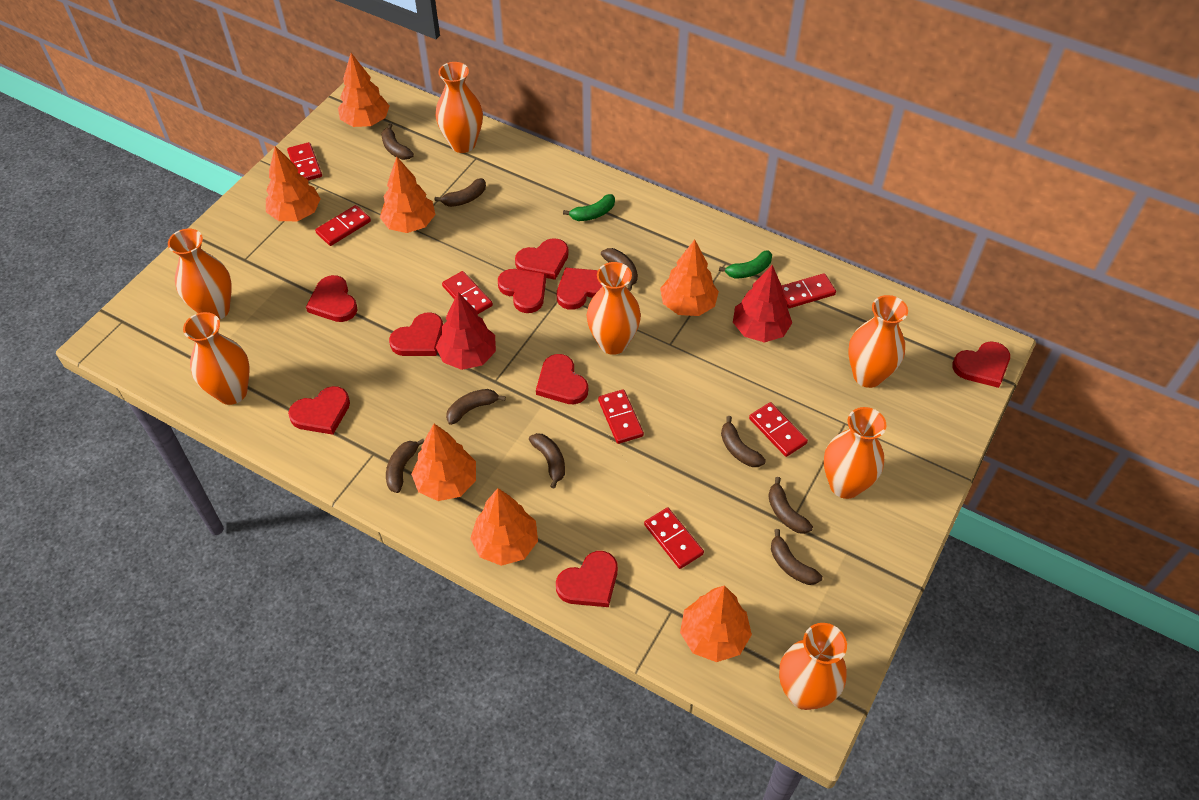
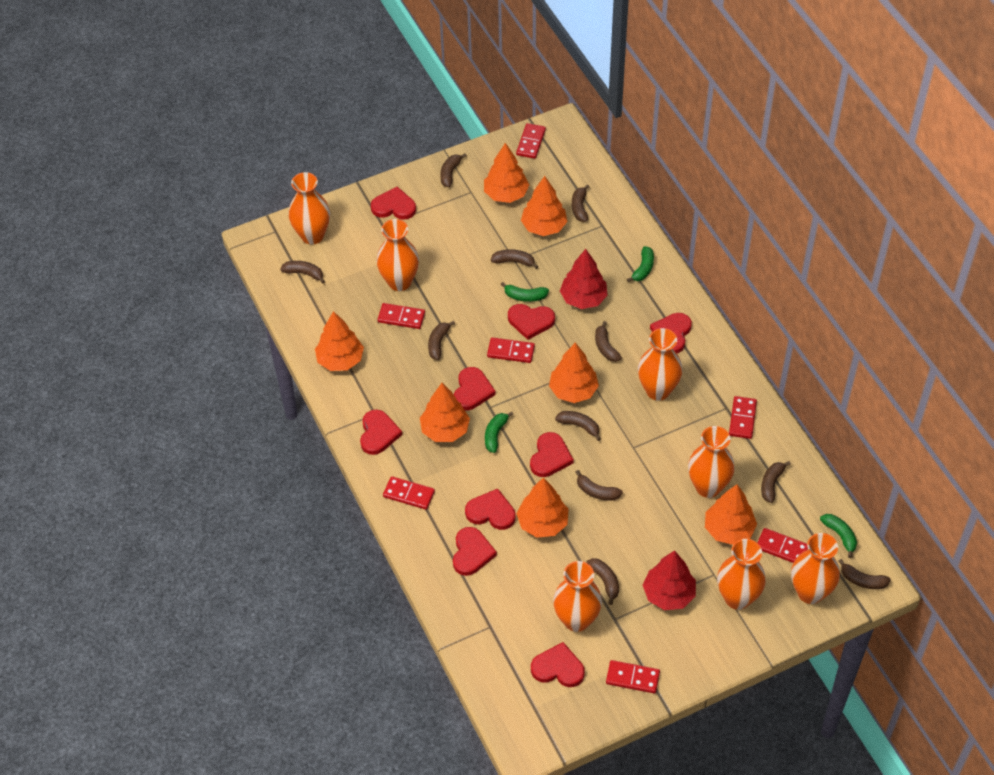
brown banana: [381,124,414,160] [386,439,424,493] [435,178,486,207] [446,389,506,425] [529,433,565,488] [601,248,638,291] [721,416,766,467] [768,477,813,534] [771,529,822,585] = 9 -> [280,261,325,284] [428,321,455,360] [440,153,467,187] [491,249,538,269] [555,411,601,441] [572,184,589,222] [576,470,623,501] [586,558,619,605] [595,321,622,362] [761,461,791,503] [838,559,891,589] = 11
green banana: [563,194,615,221] [719,250,772,278] = 2 -> [485,412,514,453] [501,282,549,302] [627,246,654,282] [820,514,857,558] = 4

